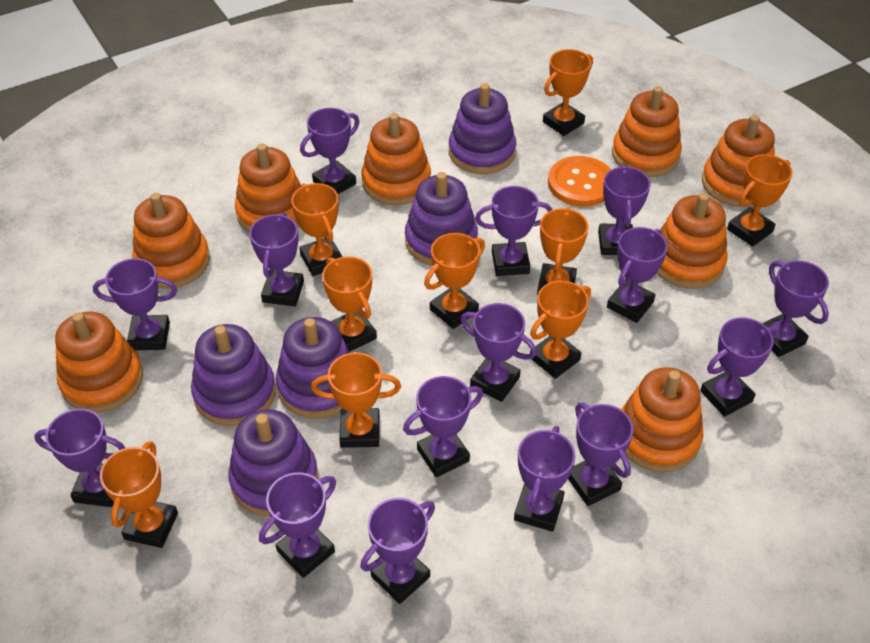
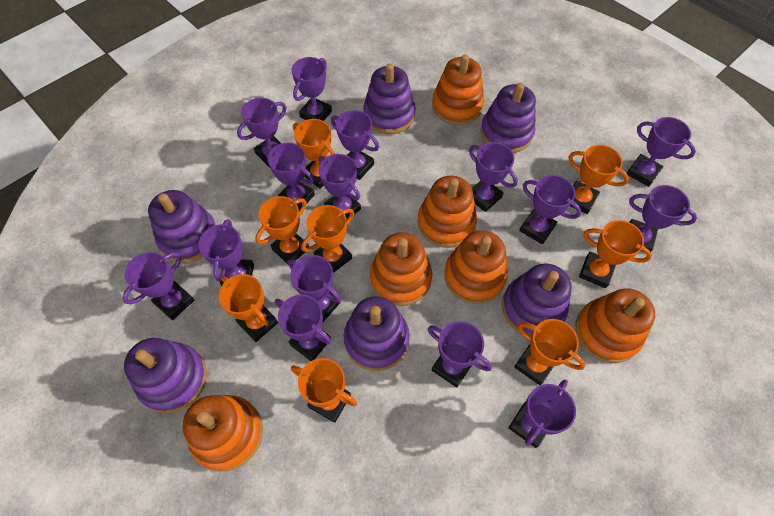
orange button: [548,156,611,207] = 1 -> none = 0
orange stacking toy: [55,312,143,413] [132,193,210,288] [235,144,301,232] [361,113,431,205] [612,86,682,177] [621,367,703,472] [657,193,728,289] [702,115,775,207] = 8 -> [183,395,263,471] [370,232,432,306] [418,176,477,248] [432,54,484,125] [444,230,508,304] [575,288,655,363] = 6
orange trophy: [100,441,178,548] [291,183,342,276] [311,352,401,448] [322,256,377,352] [424,233,485,329] [530,280,591,379] [537,207,588,295] [543,49,593,136] [727,154,793,247] = 9 -> [219,274,278,342] [255,196,309,263] [291,358,357,423] [293,119,335,189] [301,205,354,273] [514,319,585,385] [568,145,629,214] [579,220,652,288] = 8
purple stacking toy: [191,324,276,426] [228,409,318,517] [276,317,350,419] [405,172,478,266] [449,83,516,174] = 5 -> [124,338,207,413] [148,190,216,262] [344,296,410,371] [363,64,416,134] [480,83,536,153] [502,263,572,336] = 6

